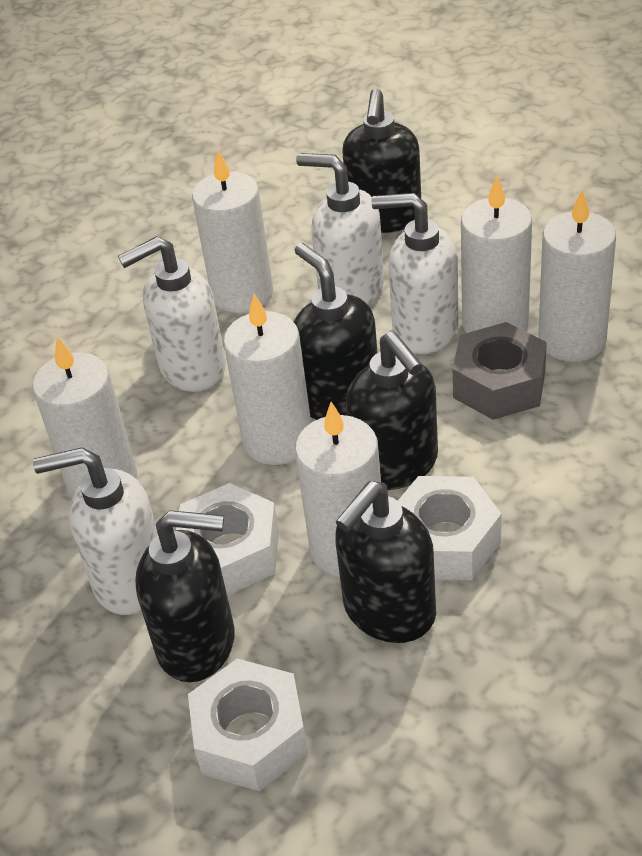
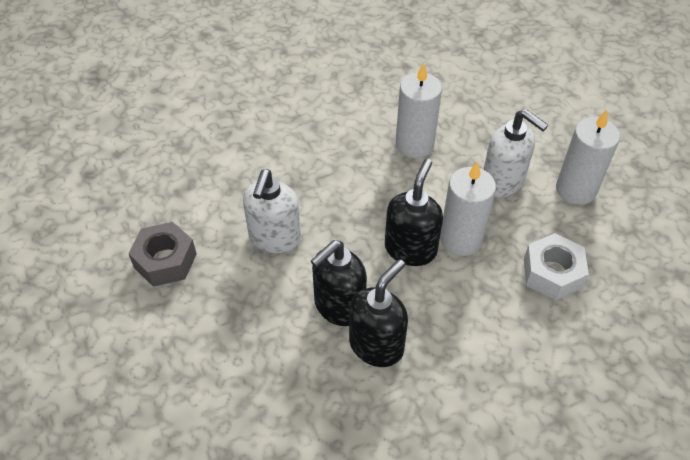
black soap dispenser: [135,510,235,682] [294,243,378,420] [335,481,436,643] [342,89,421,233] [346,331,438,490] = 5 -> [311,240,367,326] [349,259,408,367] [385,159,443,266] = 3
white candle: [32,337,137,498] [192,150,273,313] [223,294,311,465] [295,402,381,577] [461,176,532,333] [538,190,616,362] = 6 -> [396,63,442,158] [440,161,496,256] [556,110,620,205] = 3
white nut: [176,483,279,596] [188,659,308,792] [398,476,501,580] = 3 -> [524,233,589,301] = 1
white soap dispenser: [33,447,158,615] [118,236,226,392] [296,153,384,305] [371,193,459,354] = 4 -> [243,169,301,253] [483,109,548,197] = 2

